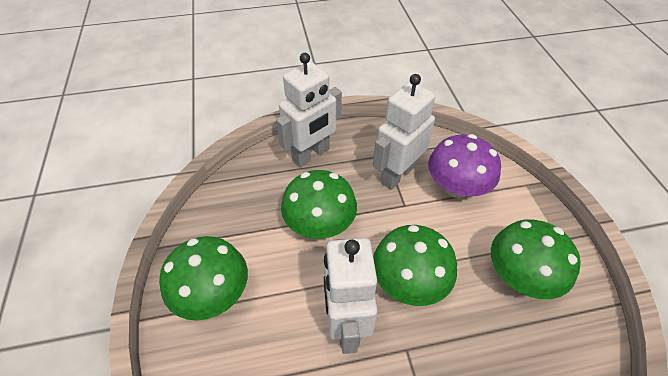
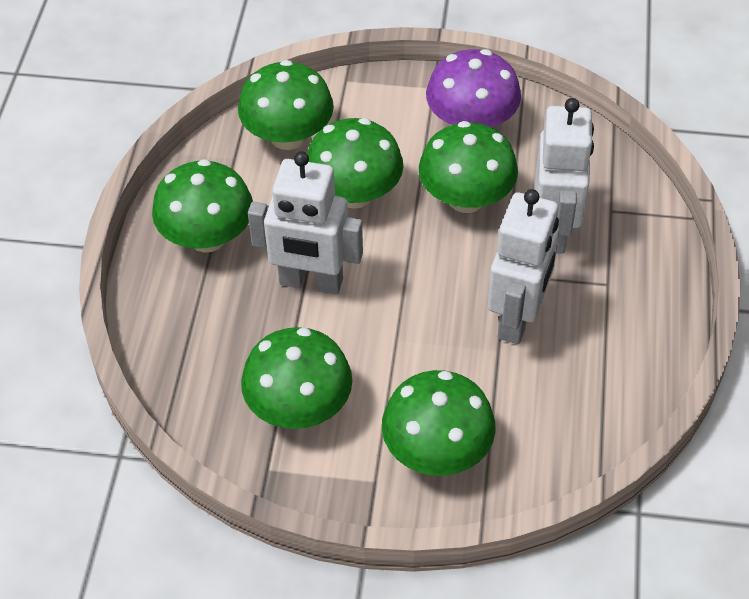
green mushroom: [159,236,248,320] [281,170,357,239] [373,225,457,306] [491,219,581,299] = 4 -> [152,159,253,253] [238,60,334,150] [241,327,352,429] [307,118,403,209] [382,370,495,476] [419,121,518,213] = 6

